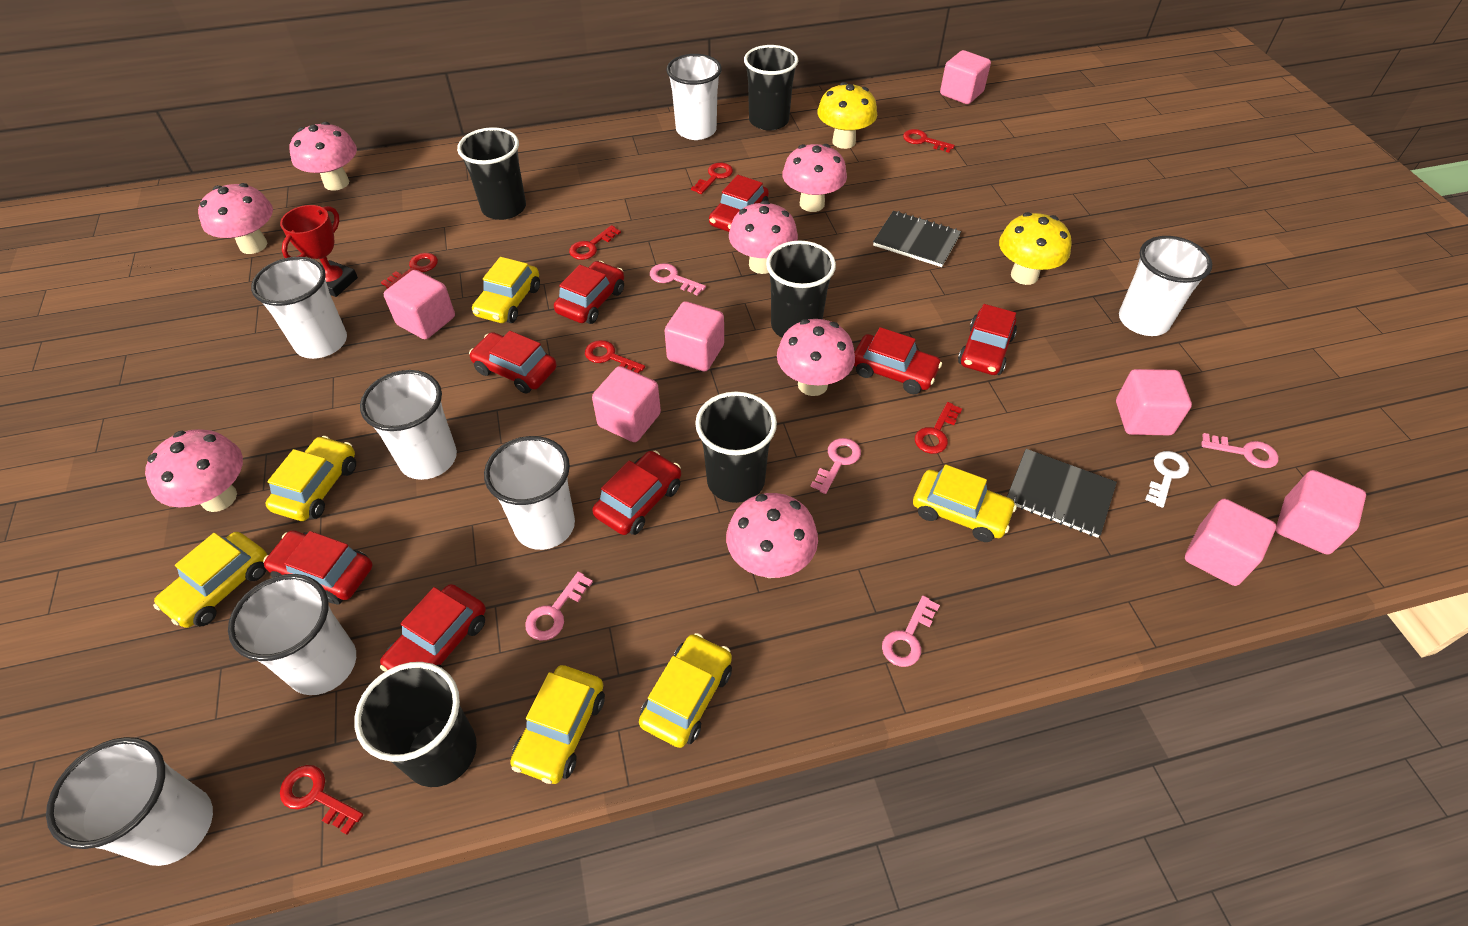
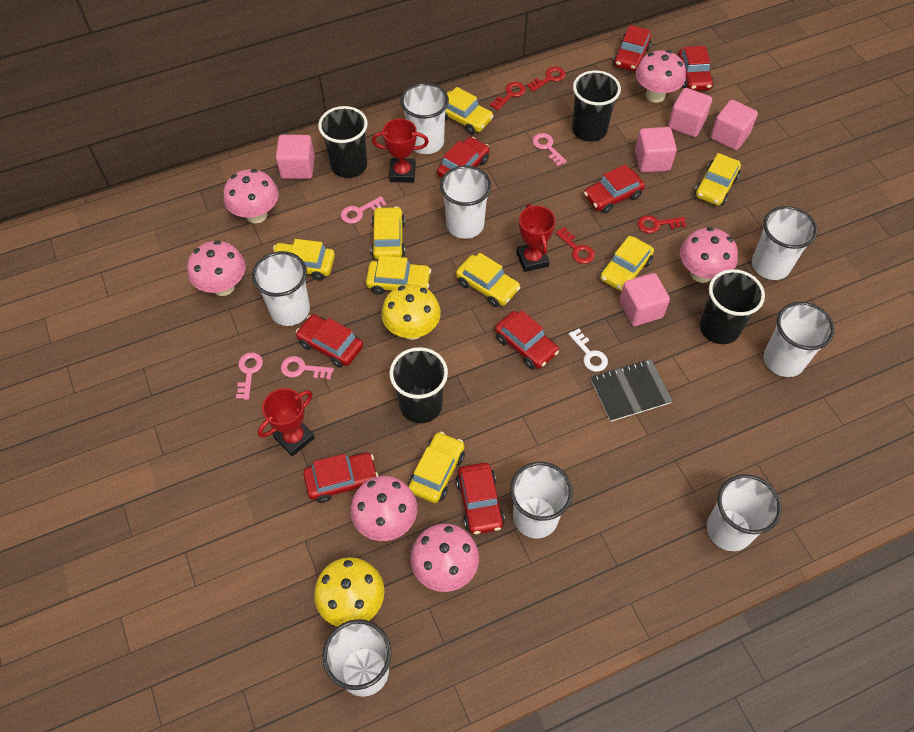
black cup: [354,662,477,787] [457,127,526,220] [695,391,777,503] [744,45,798,130] [766,241,836,338] = 5 -> [318,106,368,178] [389,347,448,423] [572,70,621,142] [700,269,765,344] = 4
black notebook: [873,211,961,267] [1007,449,1117,538] = 2 -> [591,359,673,422] = 1
pink cube: [384,270,455,339] [592,366,661,442] [665,301,724,371] [940,50,991,104] [1116,369,1192,435] [1185,499,1276,586] [1276,470,1366,555] = 7 -> [276,135,315,179] [619,273,670,326] [635,127,677,172] [668,88,712,137] [710,100,758,150] = 5
pink key: [525,572,593,640] [650,263,706,296] [810,438,861,494] [882,596,940,667] [1201,433,1279,468] = 5 -> [236,352,263,400] [281,356,334,379] [341,196,387,224] [532,133,567,166] = 4
pink mushroom: [145,429,243,512] [198,183,273,254] [290,122,357,191] [726,493,818,578] [729,201,798,274] [777,319,855,396] [782,144,847,212] = 7 -> [187,241,246,296] [224,169,279,223] [351,476,417,541] [410,523,479,592] [636,50,686,103] [680,227,738,283] = 6
red key: [280,765,363,835] [381,253,438,289] [569,225,621,260] [585,340,645,374] [691,163,733,194] [903,129,955,153] [915,402,962,454] = 7 -> [490,82,526,110] [527,67,565,91] [555,227,595,264] [638,215,686,233] = 4
red trophy: [280,205,358,297] = 1 -> [258,388,315,456] [372,119,429,183] [517,204,556,272] = 3
white cup: [46,737,213,866] [228,574,356,695] [251,257,347,359] [360,370,457,480] [484,436,575,550] [666,54,722,140] [1119,236,1212,336] = 7 -> [252,251,310,326] [322,619,391,697] [401,83,449,154] [440,166,491,239] [510,462,573,538] [707,474,782,551] [752,206,817,280] [763,302,835,377] = 8
yellow car: [153,532,267,628] [265,436,356,521] [472,257,540,323] [510,665,605,784] [639,633,732,748] [913,465,1017,542] = 6 -> [273,239,335,281] [366,256,431,295] [371,206,405,259] [408,432,465,503] [445,87,493,135] [456,253,520,307] [600,235,654,291] [694,153,741,205] = 8

